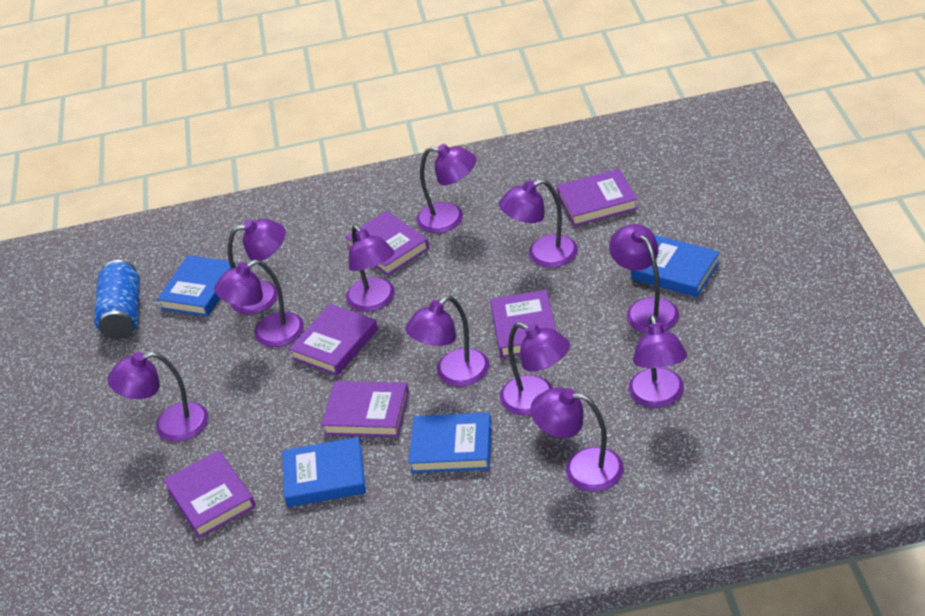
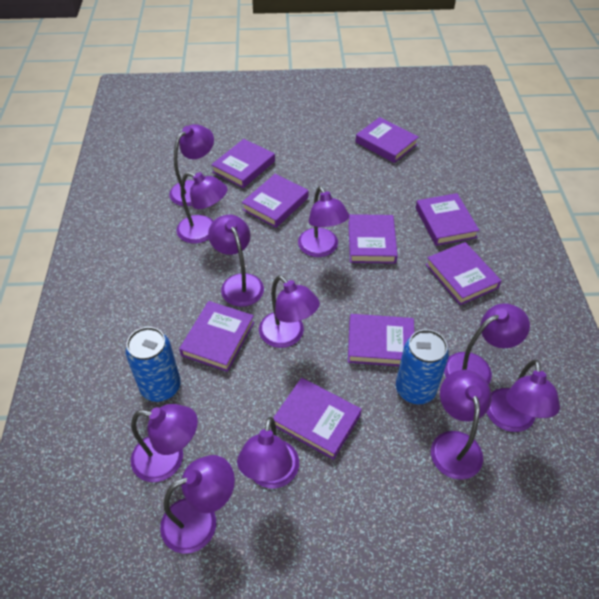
blue book: [157,255,236,316] [282,437,366,507] [409,412,492,473] [631,235,720,297] = 4 -> none = 0
blue can: [94,260,140,339] = 1 -> [125,327,181,402] [396,329,449,404] = 2
purple book: [163,450,256,538] [289,304,378,376] [322,381,409,437] [345,211,429,276] [490,290,556,358] [557,169,638,226] = 6 -> [179,301,254,372] [211,139,275,188] [242,174,308,228] [273,378,362,460] [348,214,398,264] [348,314,414,366] [355,117,419,163] [416,193,479,246] [426,242,501,305] = 9

